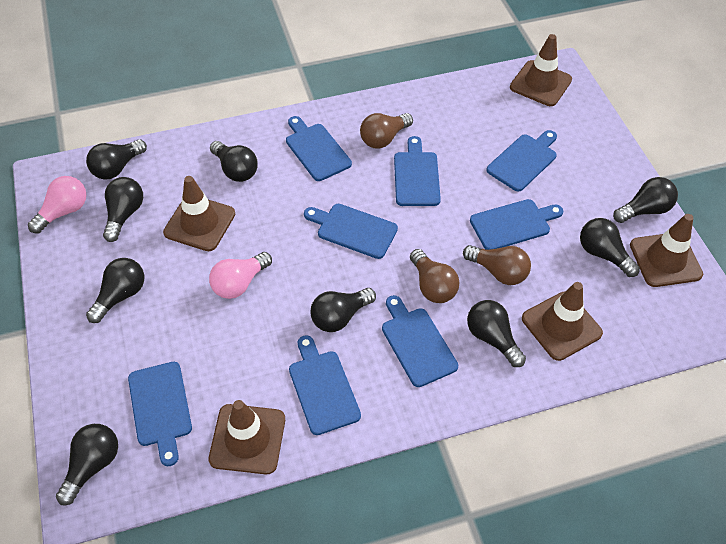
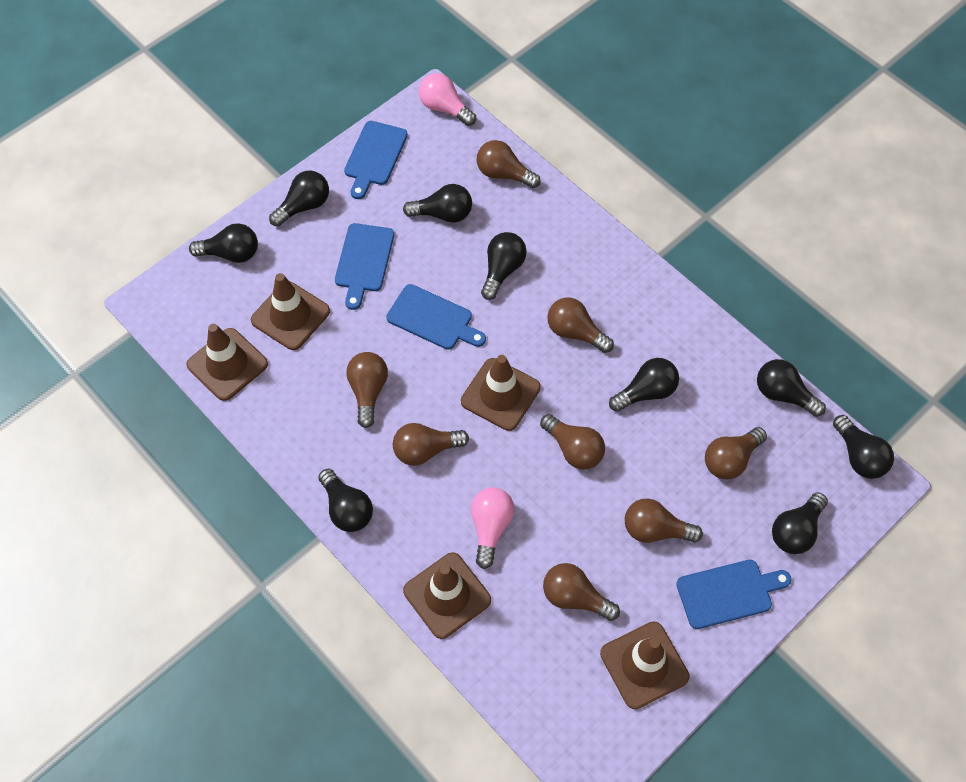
blue cutting board: [128,362,192,466] [286,116,352,181] [289,335,361,435] [304,204,398,259] [382,295,458,387] [394,136,441,206] [470,199,563,250] [486,130,557,192] = 8 -> [335,223,394,310] [344,121,408,199] [386,284,486,350] [676,560,792,629] = 4
brown light bulb: [360,113,413,149] [410,249,460,303] [463,245,531,285] = 3 -> [346,352,388,428] [393,423,469,466] [477,140,541,188] [540,414,605,470] [543,563,620,621] [547,298,614,353] [625,499,703,543] [705,427,767,480] = 8

